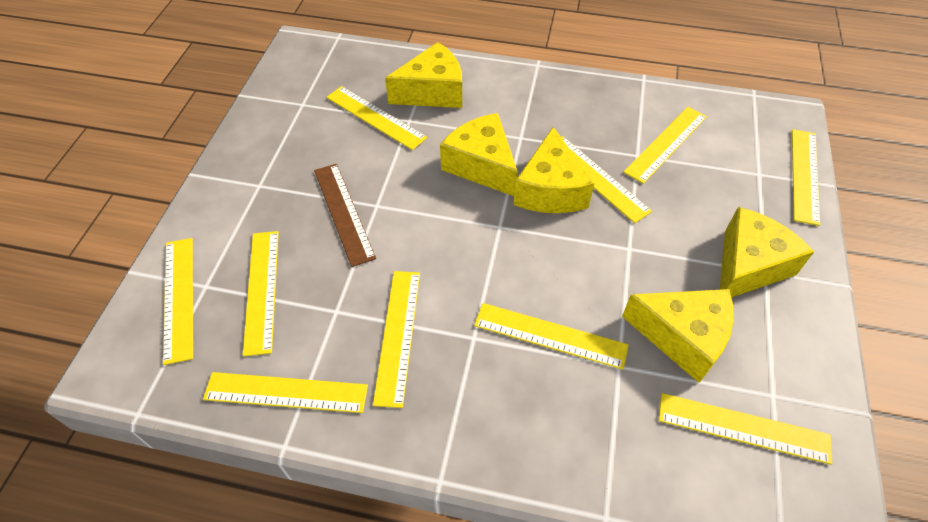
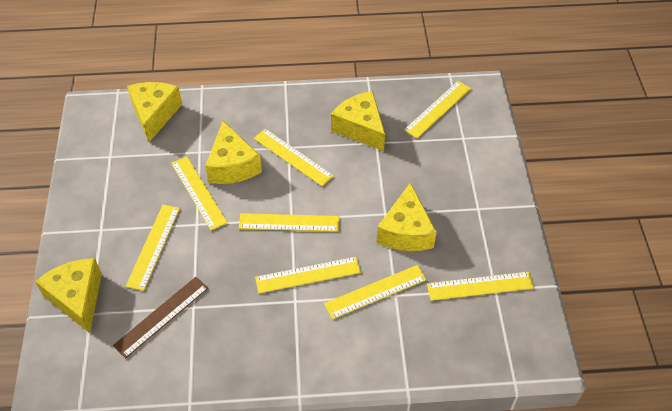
yellow ruler: [163,238,193,365] [203,372,368,413] [243,231,279,356] [326,86,427,150] [373,271,420,408] [474,303,629,370] [561,136,652,223] [623,107,707,184] [658,393,832,465] [792,129,820,226] = 10 -> [126,205,180,291] [171,156,228,230] [239,213,339,232] [254,129,334,186] [255,257,361,293] [324,265,427,319] [404,81,471,138] [427,272,534,301] = 8

